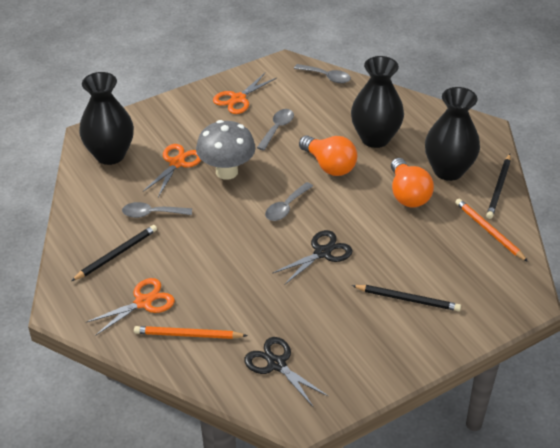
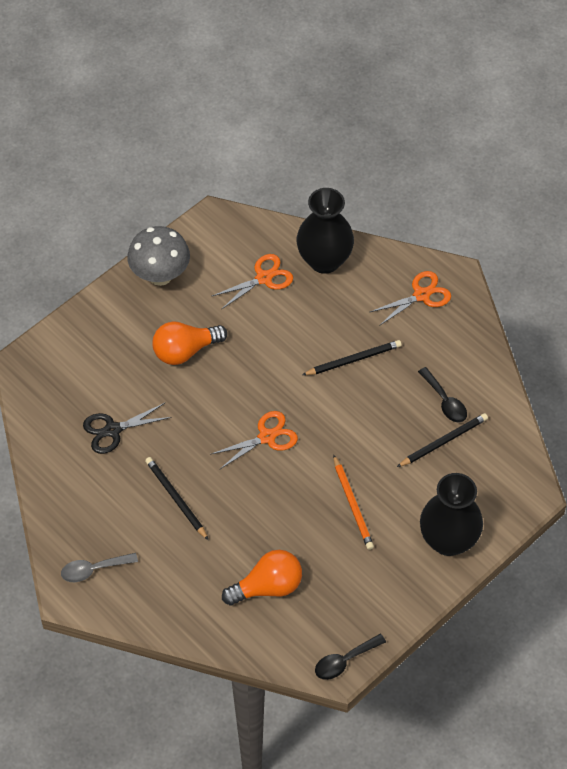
black scissors: [244,337,329,408] [272,230,353,285] = 2 -> [83,403,172,454] = 1
black spoon: none = 0 -> [315,634,386,680] [418,367,467,422] = 2
black vase: [79,72,134,165] [351,56,404,148] [425,87,480,181] = 3 -> [297,188,354,274] [420,473,483,556] = 2
grey spoon: [122,202,192,218] [257,109,294,151] [265,182,313,221] [294,64,351,83] = 4 -> [61,553,138,582] = 1
orange pencil: [134,326,248,339] [455,199,528,262] = 2 -> [333,455,374,550] = 1

